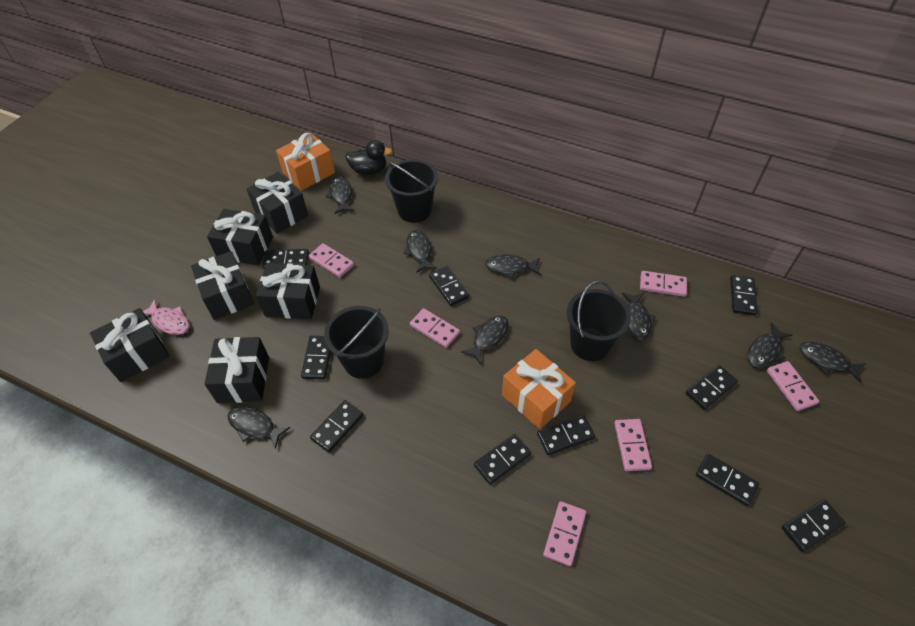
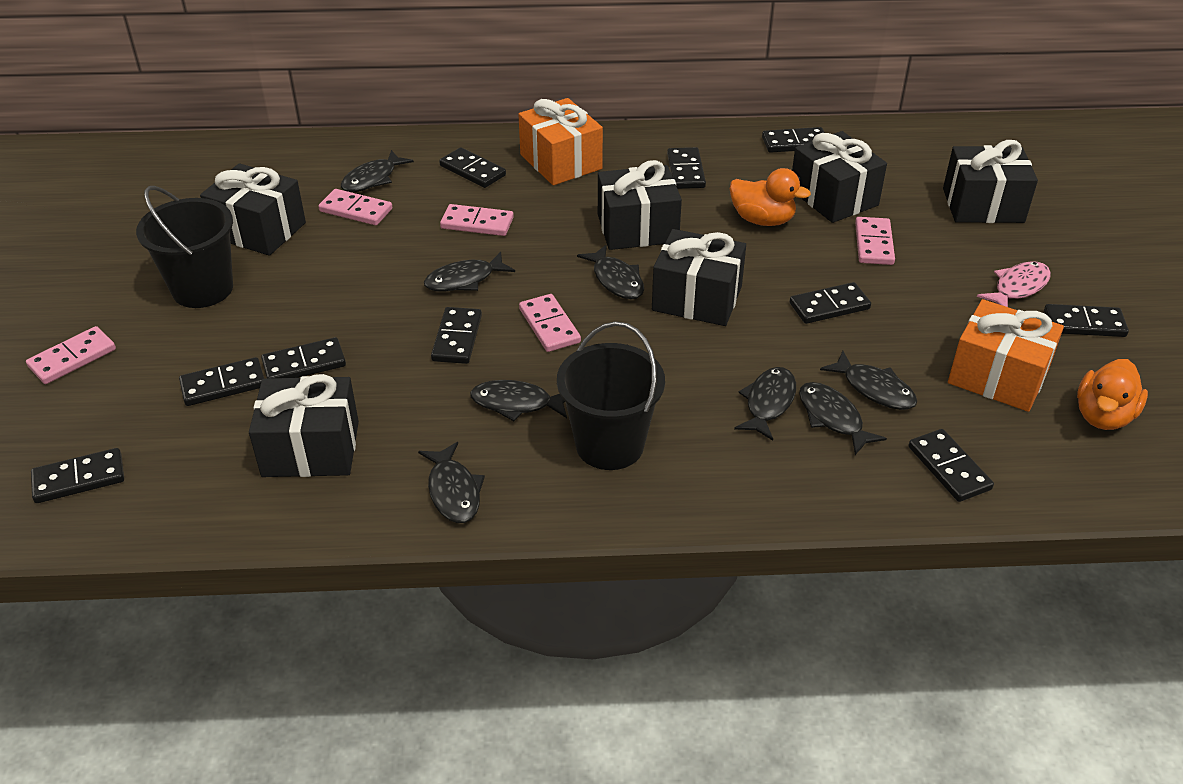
black bucket: [324,306,389,379] [385,159,438,223] [567,281,631,361] = 3 -> [136,186,233,308] [557,321,665,470] = 2
black duck: [345,140,392,175] = 1 -> none = 0
orange duck: none = 0 -> [730,168,811,226] [1077,359,1148,430] = 2
pink domino: [309,243,354,278] [410,308,460,348] [543,501,586,566] [614,419,652,471] [640,271,687,297] [767,361,819,411] = 6 -> [26,326,116,384] [318,189,392,225] [440,204,514,236] [519,294,581,352] [855,217,895,265] = 5

